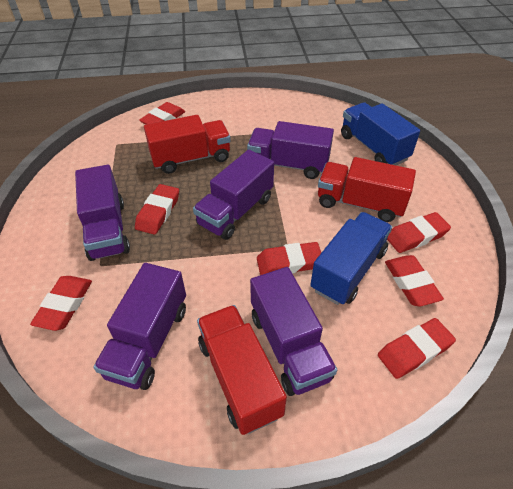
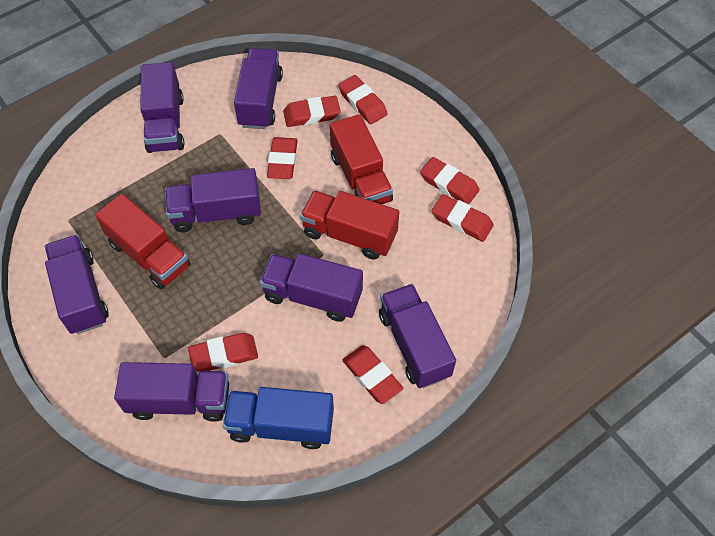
blue truck: [311,212,392,305] [341,102,420,165] = 2 -> [223,387,334,449] = 1
purple truck: [75,165,130,261] [93,263,186,390] [193,150,274,240] [247,121,334,179] [250,267,337,396] = 5 -> [45,235,109,334] [114,362,229,422] [140,62,184,153] [165,168,261,232] [234,48,283,129] [260,253,363,322] [379,284,456,388] = 7

